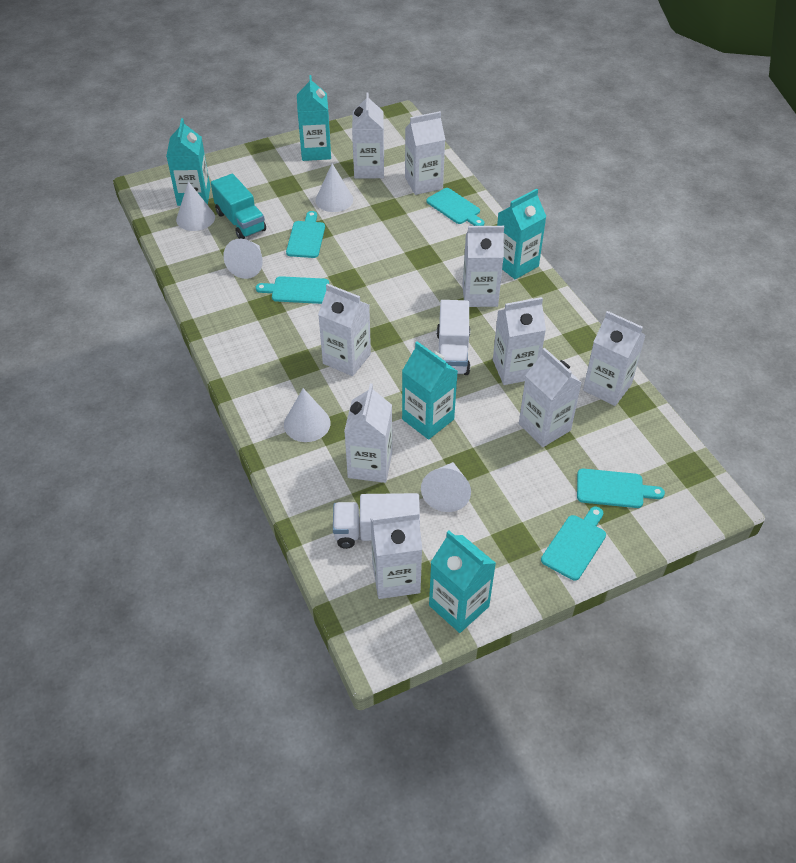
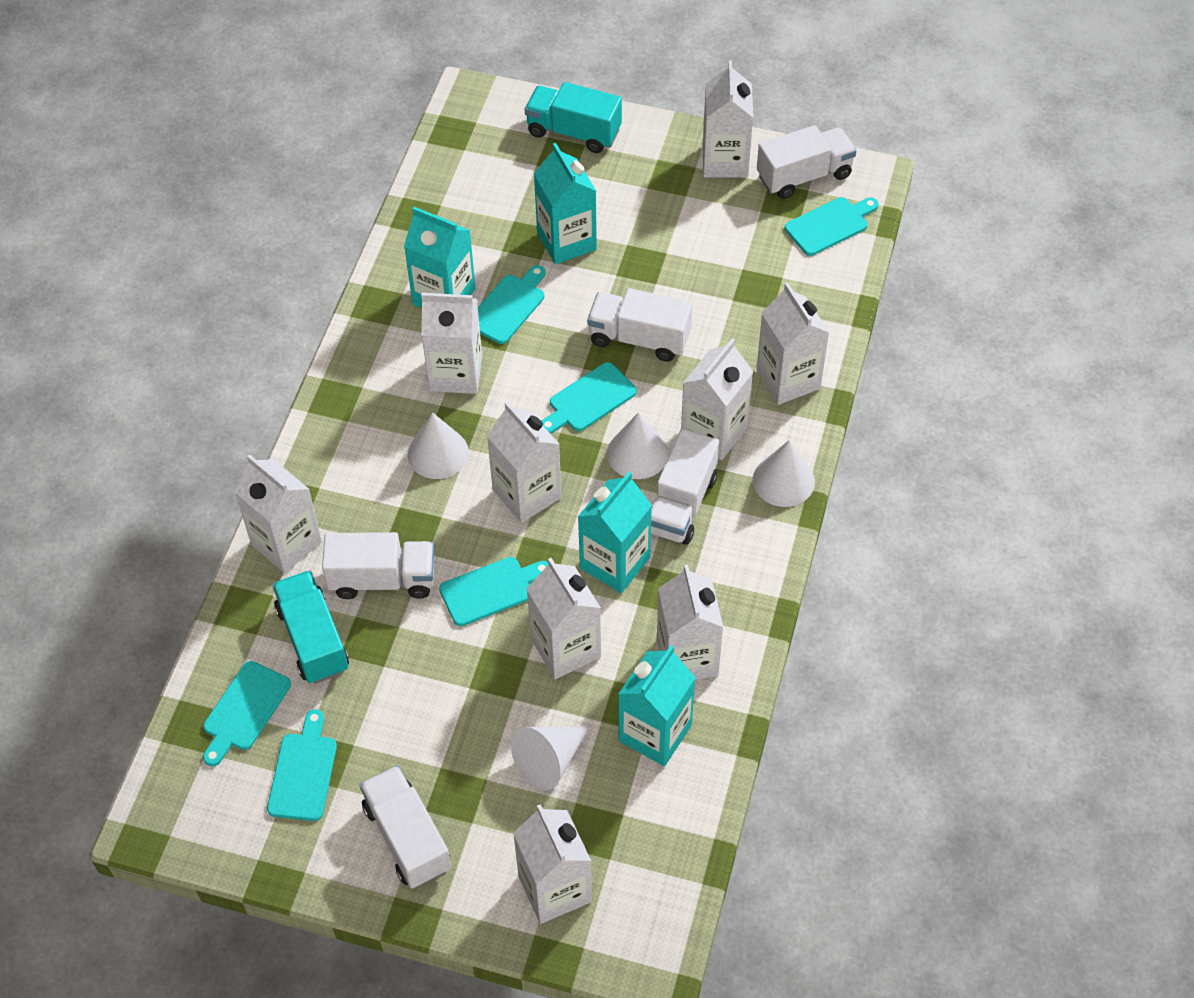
turquoise carton: [166,118,210,206] [297,75,331,161] [402,341,458,439] [429,531,496,633] [497,188,547,279] = 5 -> [404,207,476,308] [534,143,597,264] [578,472,652,593] [618,645,696,766] = 4
turquoise cutting board: [256,276,329,304] [286,211,325,258] [426,188,484,226] [541,507,606,581] [577,469,665,508] = 5 -> [203,661,291,766] [267,709,337,821] [439,557,548,626] [478,265,545,344] [542,362,637,434] [785,197,879,256] = 6
turquoise truck: [211,174,266,239] = 1 -> [272,570,349,684] [525,82,622,153] = 2
white cone: [176,181,215,231] [223,239,263,279] [284,388,330,442] [315,163,353,212] [421,462,471,512] = 5 -> [408,412,469,479] [511,727,590,791] [607,412,668,479] [753,440,815,507] = 4
white truck: [333,493,420,549] [436,300,470,375] = 2 -> [322,532,435,599] [360,765,451,889] [587,288,693,362] [651,429,719,545] [757,125,856,199] = 5

